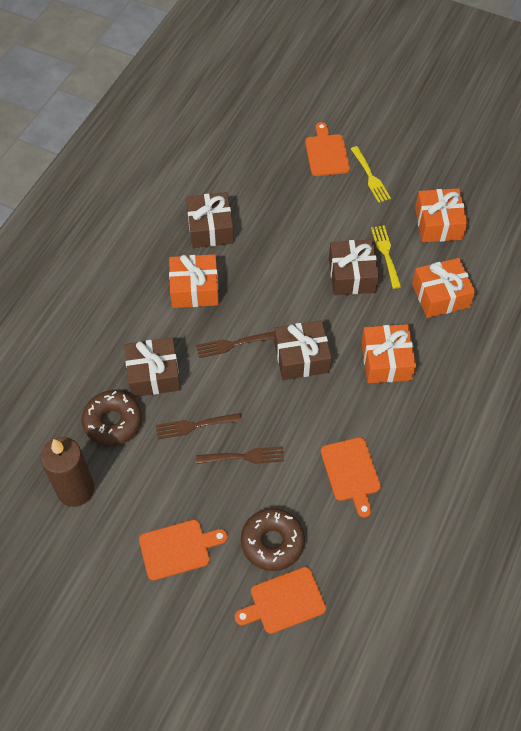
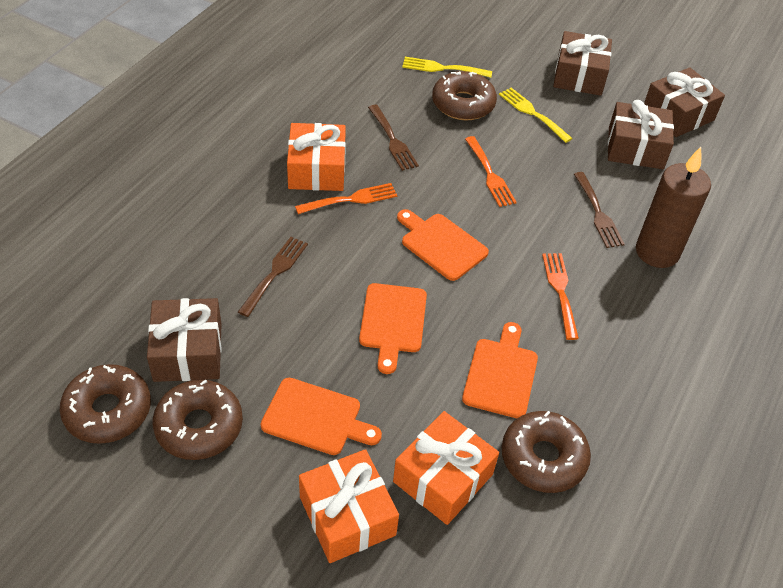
brown donut: [82,390,142,446] [241,508,305,571] = 2 -> [60,364,151,444] [152,379,243,460] [432,71,497,120] [502,411,591,493] = 4
orange fork: none = 0 -> [295,183,397,214] [465,136,517,207] [542,253,579,340] = 3
orange gift: [169,254,219,308] [361,324,416,383] [412,258,475,318] [415,188,468,242] = 4 -> [287,123,346,191] [299,449,399,563] [393,411,499,525] = 3

